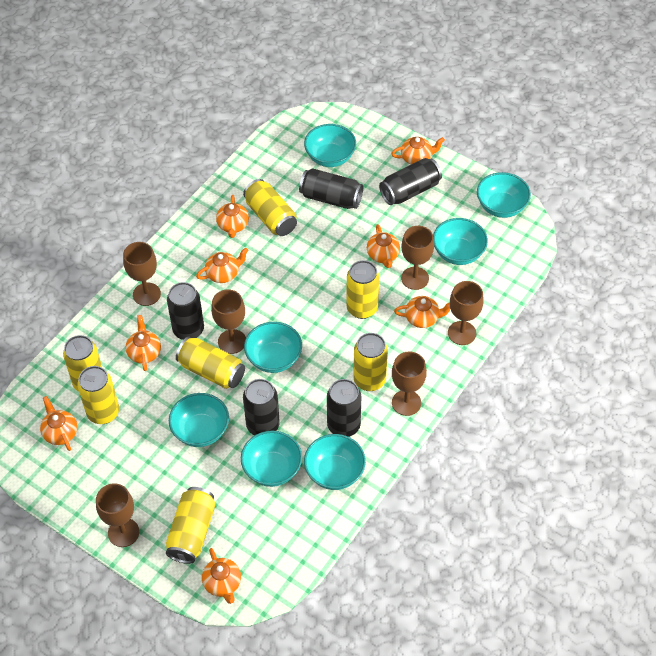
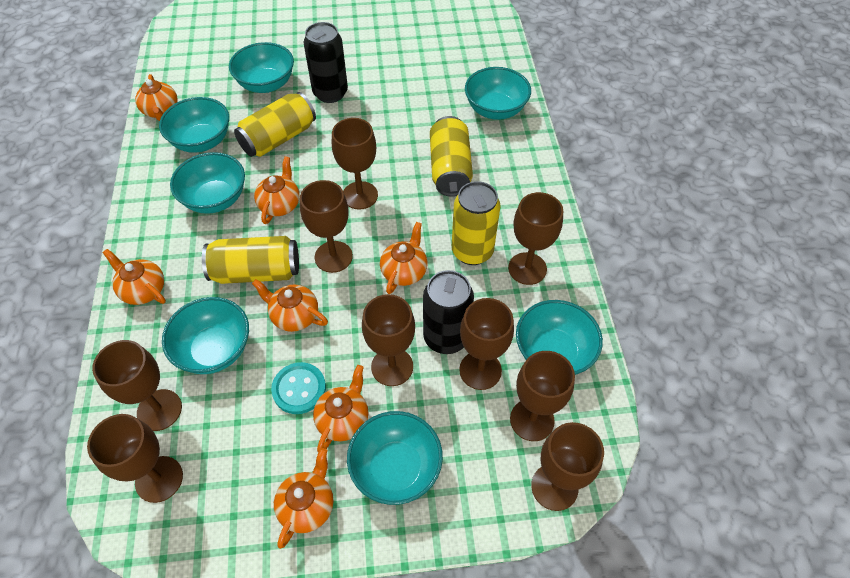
black can: [167,282,204,340] [243,379,280,435] [299,168,363,209] [327,379,361,437] [379,158,442,205] = 5 -> [304,22,348,103] [423,270,474,354] = 2
brown goblet: [96,483,139,547] [123,242,161,306] [211,290,246,354] [392,351,427,416] [401,226,434,290] [448,281,484,345] = 6 -> [87,414,183,503] [92,340,182,431] [300,180,353,273] [332,118,378,210] [362,294,415,386] [459,298,514,390] [508,192,563,285] [510,351,575,441] [531,422,604,511] = 9
orange teapot: [40,396,77,451] [126,315,161,371] [196,248,248,283] [202,548,241,604] [216,195,249,238] [367,224,400,268] [391,137,445,164] [394,296,450,328] = 8 -> [102,249,166,305] [135,74,178,121] [252,279,328,332] [254,156,300,224] [274,448,333,549] [313,365,368,453] [380,222,428,294] = 7
turquoise button: none = 0 -> [271,362,326,414] = 1
yellow can: [63,335,102,391] [77,366,119,424] [166,487,216,564] [176,337,245,389] [243,179,297,236] [346,260,379,319] [353,333,388,391] = 7 -> [202,236,299,284] [234,92,316,157] [430,116,473,197] [452,181,501,265] = 4

